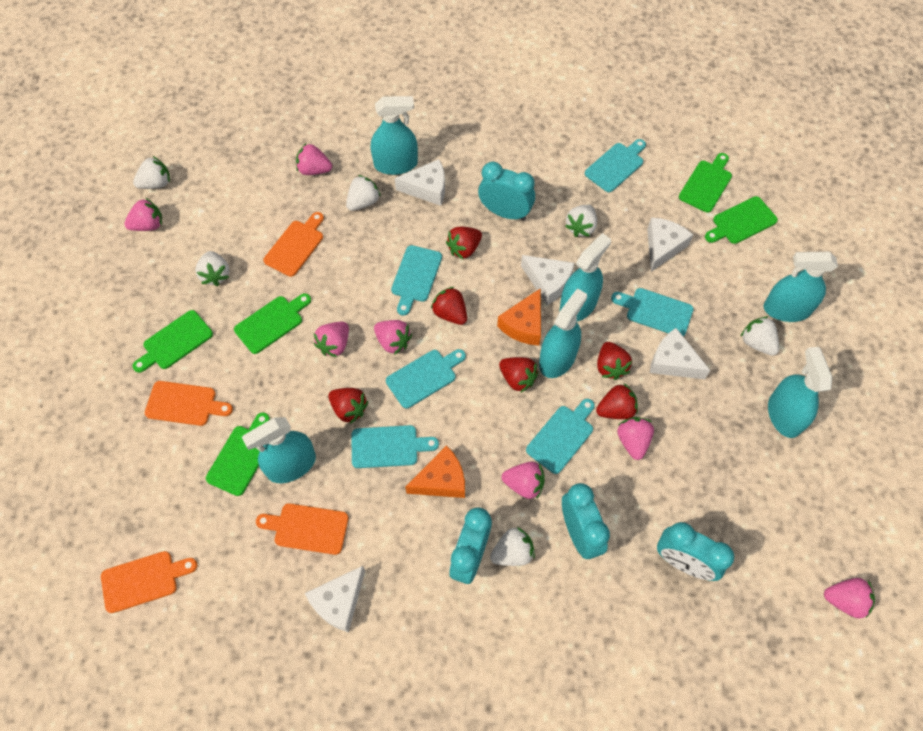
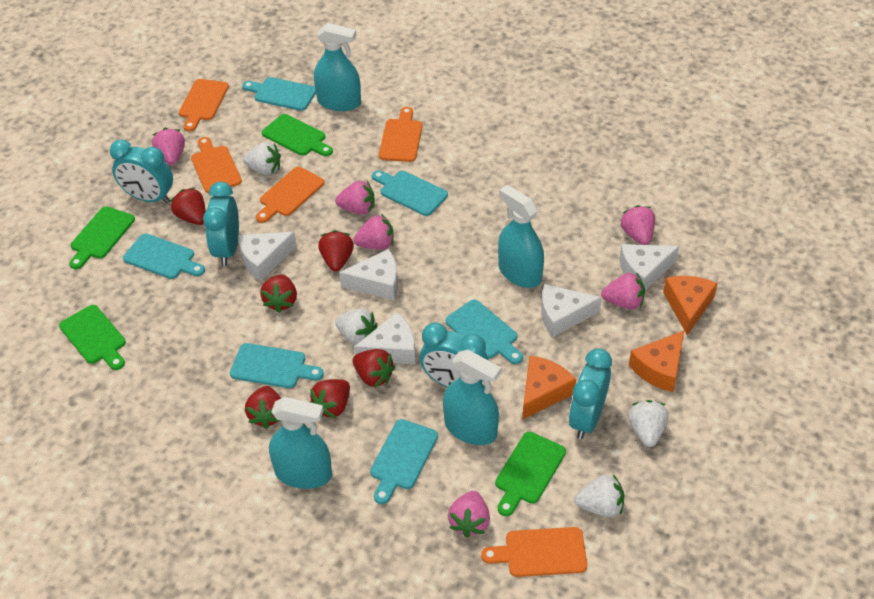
green cutting board: [132,310,213,373] [206,413,270,496] [234,293,311,354] [679,153,732,213] [705,196,778,244] = 5 -> [59,305,126,370] [69,207,135,269] [262,114,333,156] [495,432,566,516] = 4
orange cheese: [405,445,465,498] [497,288,541,345] = 2 -> [523,356,576,419] [629,331,684,392] [663,276,718,335] = 3
orange cutting board: [101,551,197,613] [145,381,233,426] [256,503,349,555] [263,212,324,277] = 4 -> [179,79,229,132] [191,137,242,193] [256,167,324,223] [379,107,422,162] [481,527,587,577] = 5
pink strawberry: [124,198,163,231] [296,144,332,175] [314,322,349,357] [374,320,412,355] [502,462,545,499] [617,417,654,460] [824,578,875,619] = 7 -> [152,128,185,165] [335,181,375,215] [353,215,394,250] [448,491,490,538] [601,273,645,309] [620,205,655,245] = 6
turquoise spray bottle: [242,417,316,483] [371,96,418,175] [539,288,587,378] [559,233,611,322] [764,252,838,322] [768,347,832,438] = 6 -> [269,397,332,489] [314,23,361,111] [443,350,501,445] [498,185,544,288] = 4
white strawberry: [133,156,170,189] [195,251,230,286] [346,175,381,211] [490,527,535,566] [565,205,597,237] [740,316,779,356] = 6 -> [243,142,281,175] [335,309,378,345] [575,474,624,517] [628,400,668,447] = 4

